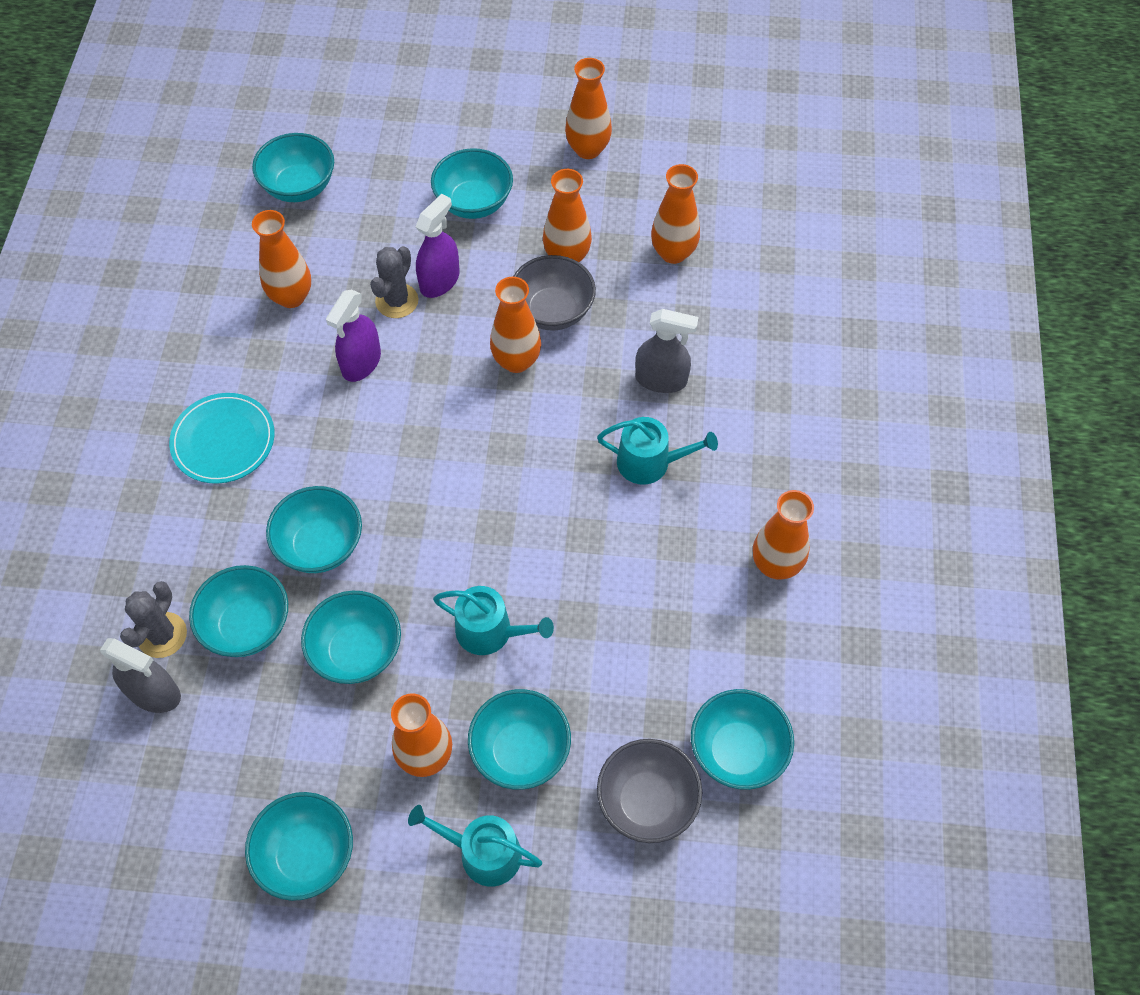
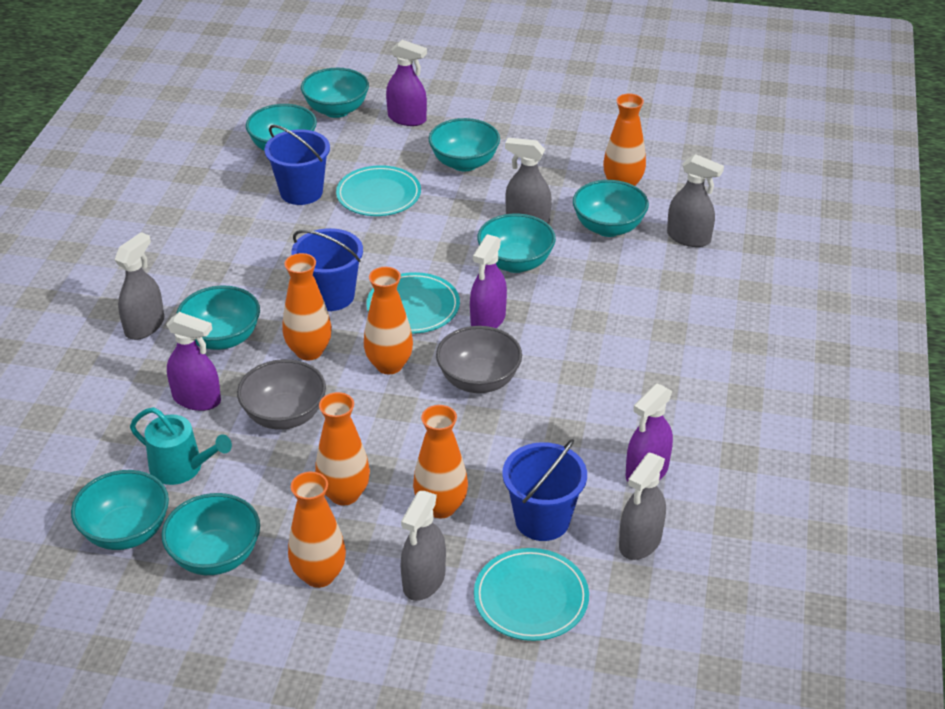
blue bucket: none = 0 -> [264,125,330,205] [291,228,363,311] [502,439,587,541] = 3
grey cactus: [120,581,187,658] [370,246,418,318] = 2 -> none = 0
grey spray bottle: [100,638,181,713] [635,309,699,393] = 2 -> [115,232,164,340] [400,491,446,601] [505,138,552,224] [619,453,666,560] [667,154,724,247] = 5
orange vase: [252,210,311,308] [391,693,452,777] [490,277,541,373] [543,169,592,262] [565,58,612,159] [651,164,700,264] [753,490,814,580] = 7 -> [283,253,332,360] [288,472,346,588] [315,392,370,506] [364,267,413,374] [413,405,468,519] [603,93,646,186] = 6
purple spray bottle: [326,289,381,382] [416,194,460,298] = 2 -> [166,312,221,411] [386,40,427,126] [470,234,507,328] [625,383,673,482] = 4
turquoise plate: [169,393,275,484] = 1 -> [336,165,421,216] [367,272,460,334] [474,548,589,641] = 3
turquoise watering can: [408,805,542,887] [433,586,554,655] [597,417,718,485] = 3 -> [130,407,232,485] = 1

